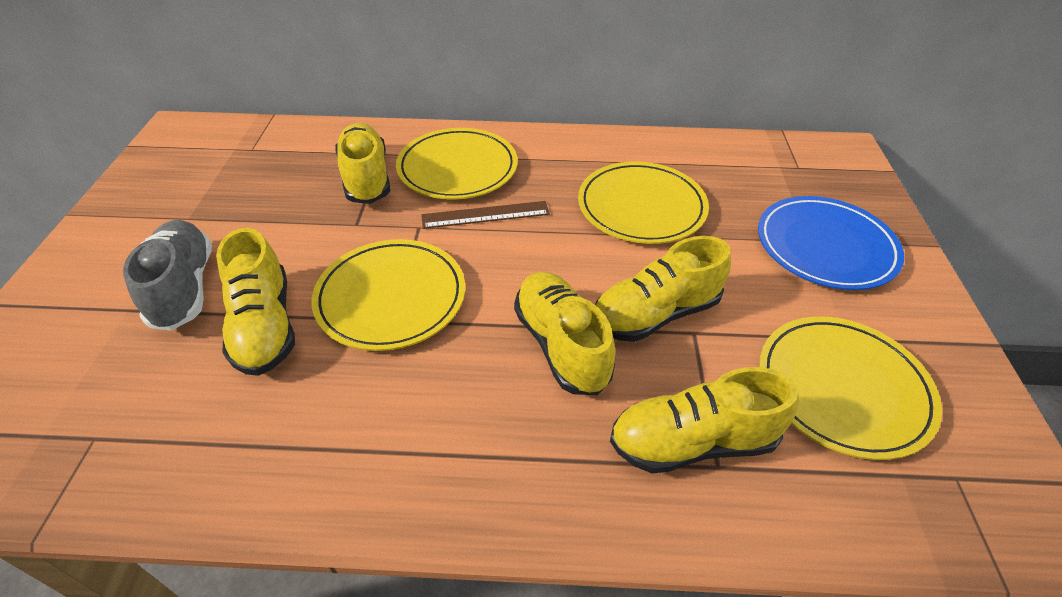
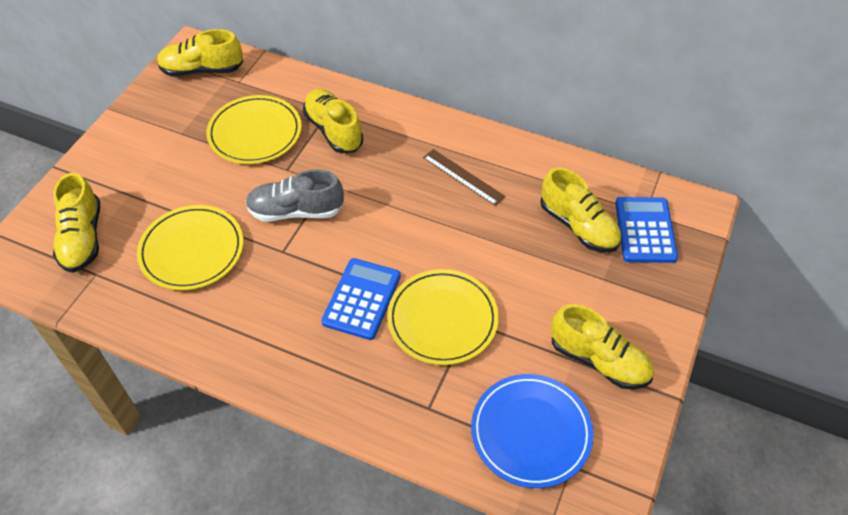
blue calculator: none = 0 -> [321,258,401,340] [615,197,678,263] = 2
yellow plate: [311,239,465,351] [396,128,518,200] [578,161,709,244] [759,316,942,460] = 4 -> [137,205,244,290] [206,95,302,164] [387,269,499,365] = 3

